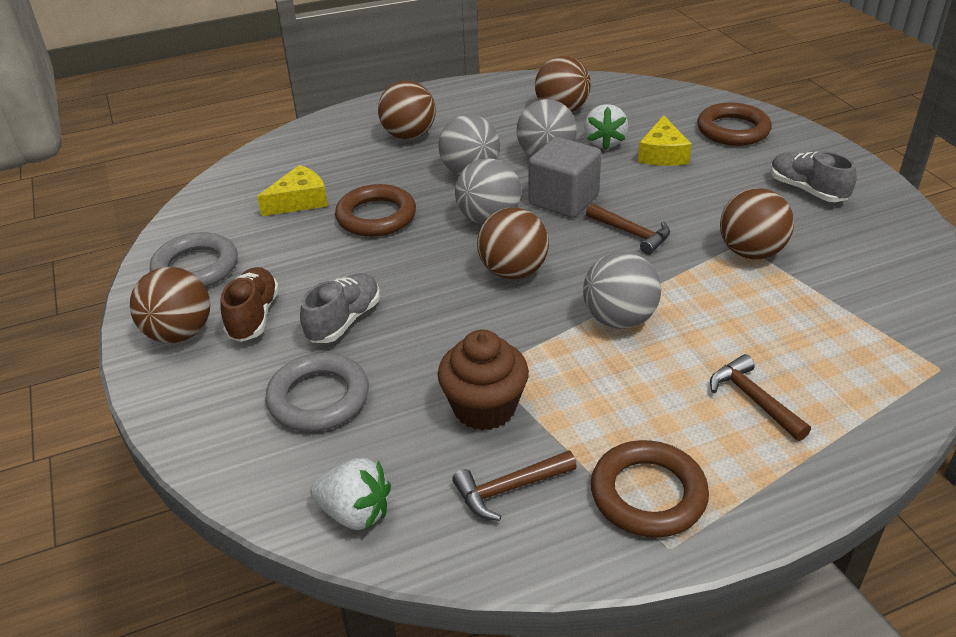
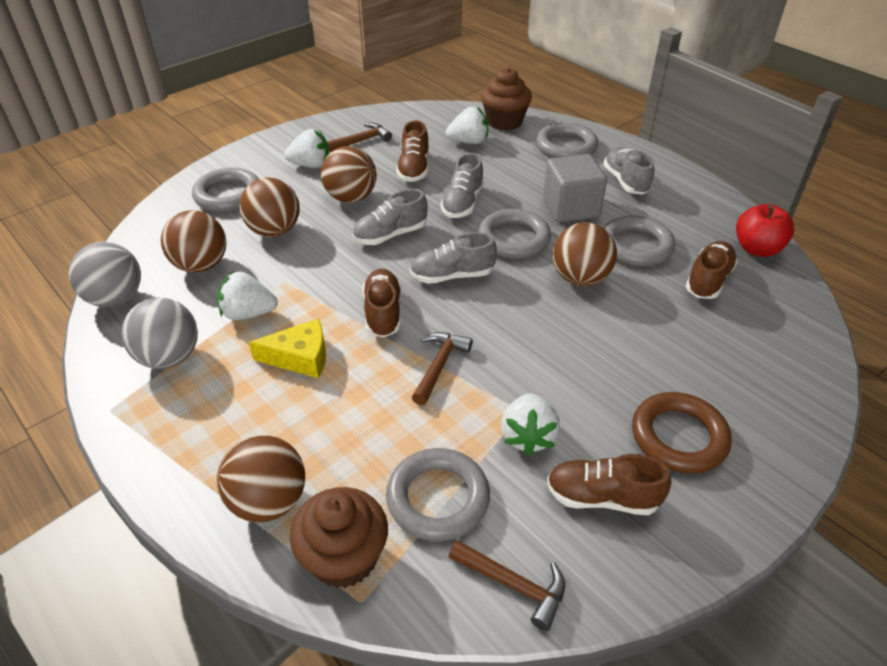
brown cupcake: [437,329,529,430] = 1 -> [290,487,388,588] [481,67,532,131] = 2
brown ring: [335,184,416,237] [591,440,709,538] [697,103,772,146] = 3 -> [632,392,732,473] = 1
brown shoe: [221,267,279,342] = 1 -> [363,269,401,337] [396,120,429,182] [547,454,671,515] [685,241,738,299] = 4
grey ball: [439,115,500,175] [455,158,521,225] [516,99,577,156] [583,252,661,329] = 4 -> [69,242,141,307] [121,298,198,369] = 2
grey ring: [150,232,238,287] [265,353,369,432] = 2 -> [192,168,259,212] [386,448,490,541] [478,209,551,259] [536,122,598,158] [603,215,676,267] = 5
grey shoe: [300,273,380,343] [771,151,857,202] = 2 -> [352,189,428,245] [410,232,497,284] [440,153,484,218] [603,147,654,194] = 4
red apple: none = 0 -> [736,204,794,257] = 1
white strawberry: [310,458,391,530] [584,104,628,150] = 2 -> [218,272,278,320] [284,129,329,168] [446,107,488,144] [501,394,560,456] = 4
yellow cheese: [257,165,328,216] [638,115,692,166] = 2 -> [249,319,326,378] = 1

